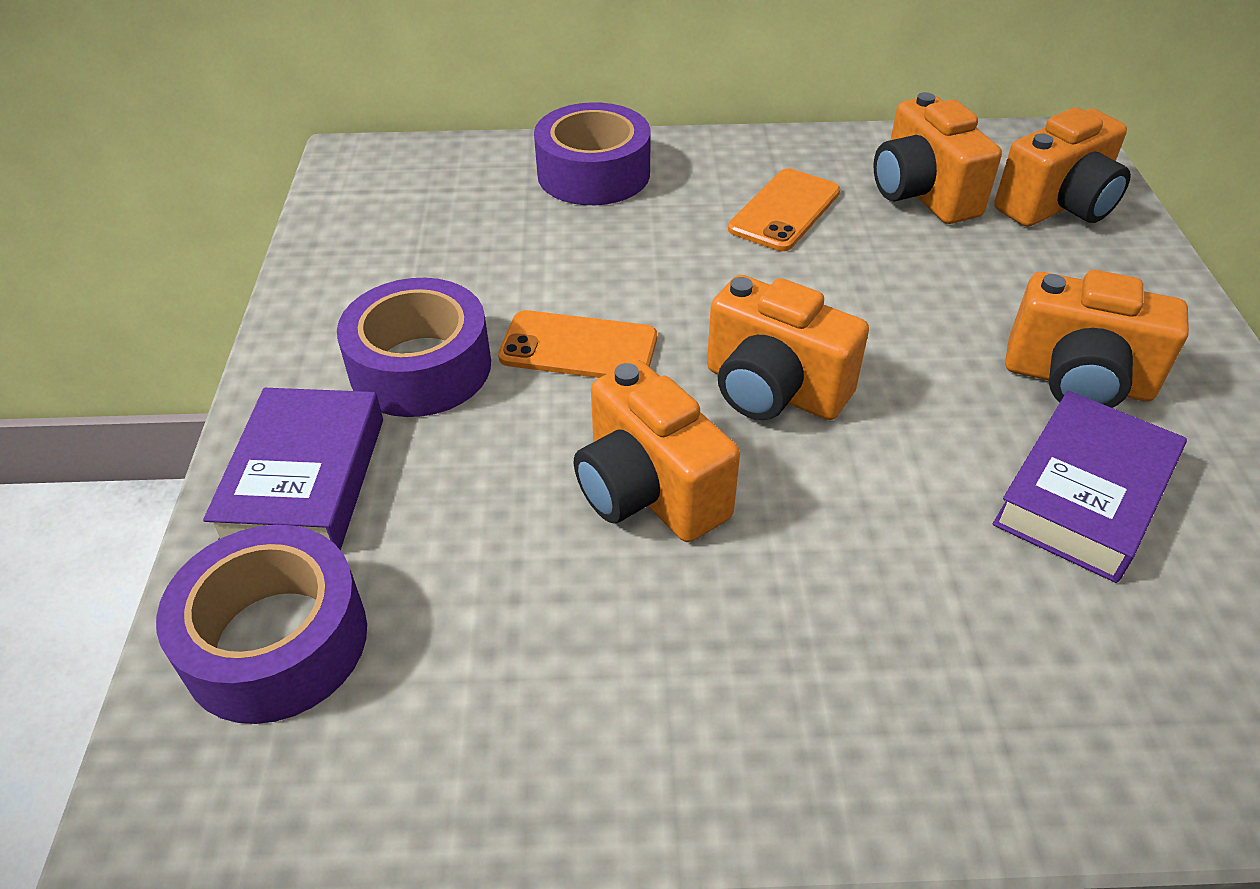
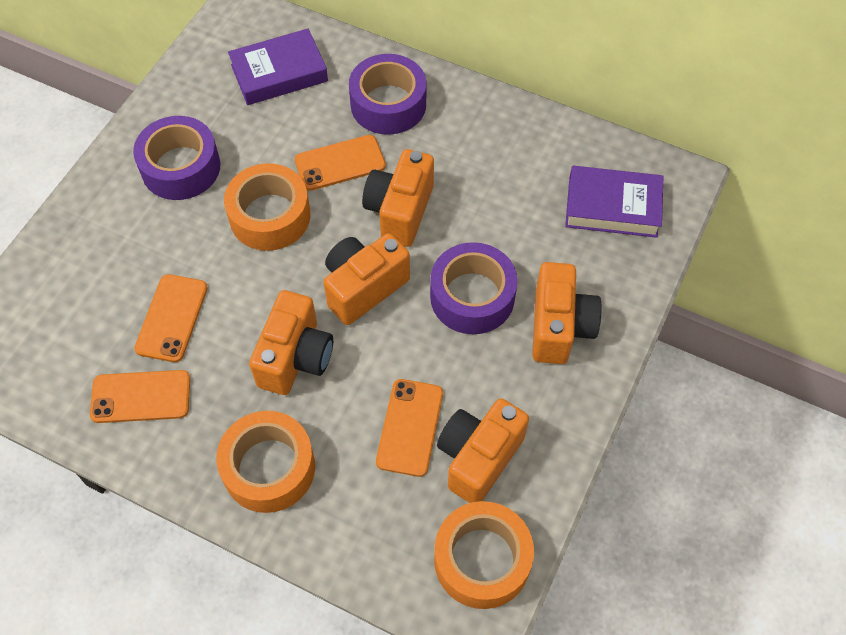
orange phone: [498,310,657,378] [728,168,840,251] = 2 -> [90,370,190,423] [134,274,208,362] [295,135,386,191] [376,379,443,477] = 4
orange tape: none = 0 -> [216,411,315,513] [224,163,311,251] [434,501,534,609] = 3

